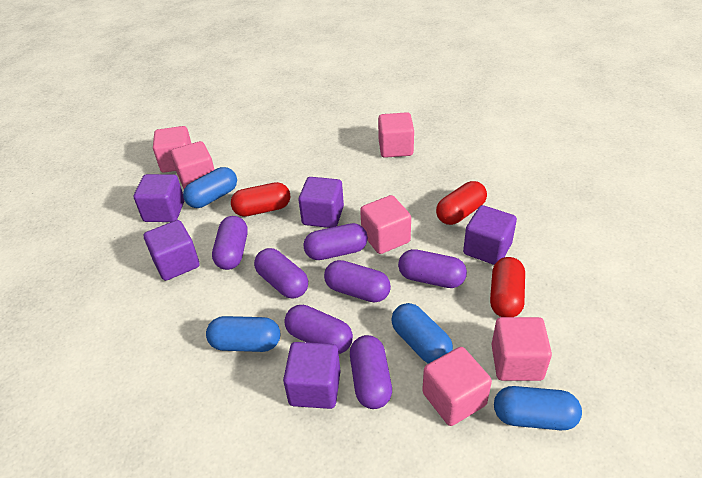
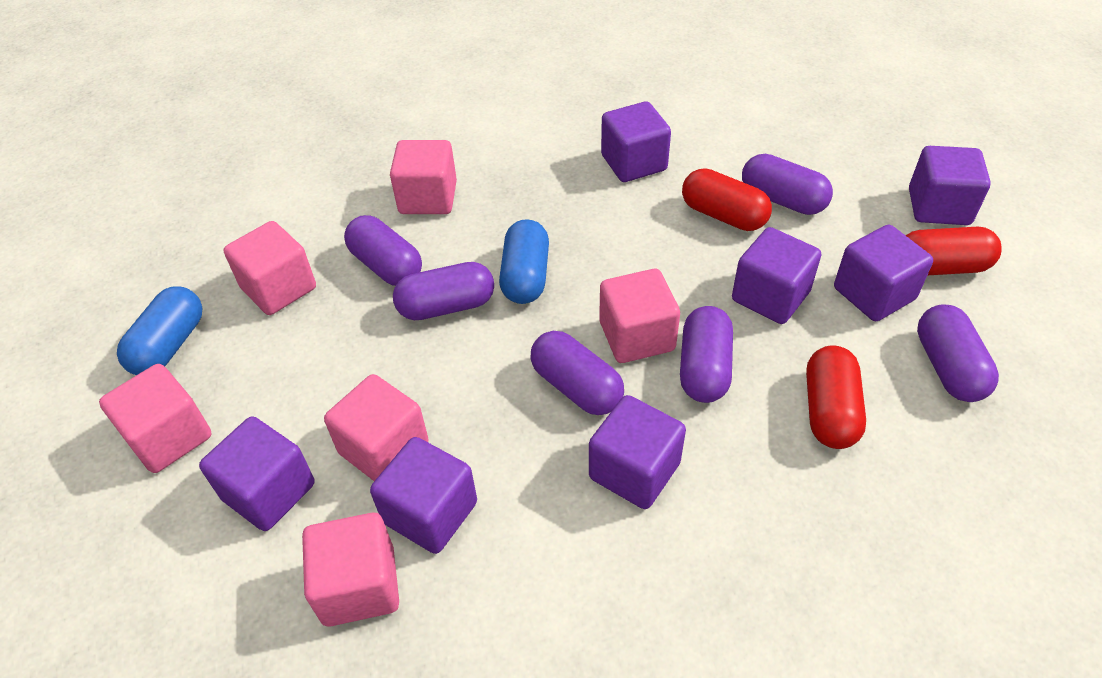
blue capsule: [183,167,237,208] [206,316,280,352] [391,303,453,364] [494,386,582,430] = 4 -> [117,286,202,375] [499,219,549,304] = 2
purple capsule: [212,216,248,270] [254,248,308,299] [284,305,353,354] [303,223,368,260] [324,260,391,303] [350,335,392,409] [398,249,467,288] = 7 -> [344,215,422,286] [393,262,494,320] [531,331,624,415] [680,306,733,403] [742,154,833,215] [917,305,999,402] = 6
purple cube: [134,174,184,222] [144,220,199,281] [283,342,340,409] [299,177,344,228] [463,205,517,265] = 5 -> [199,416,315,531] [370,437,477,554] [589,395,686,509] [601,101,671,182] [732,227,821,324] [834,225,933,321] [909,146,991,225] = 7

